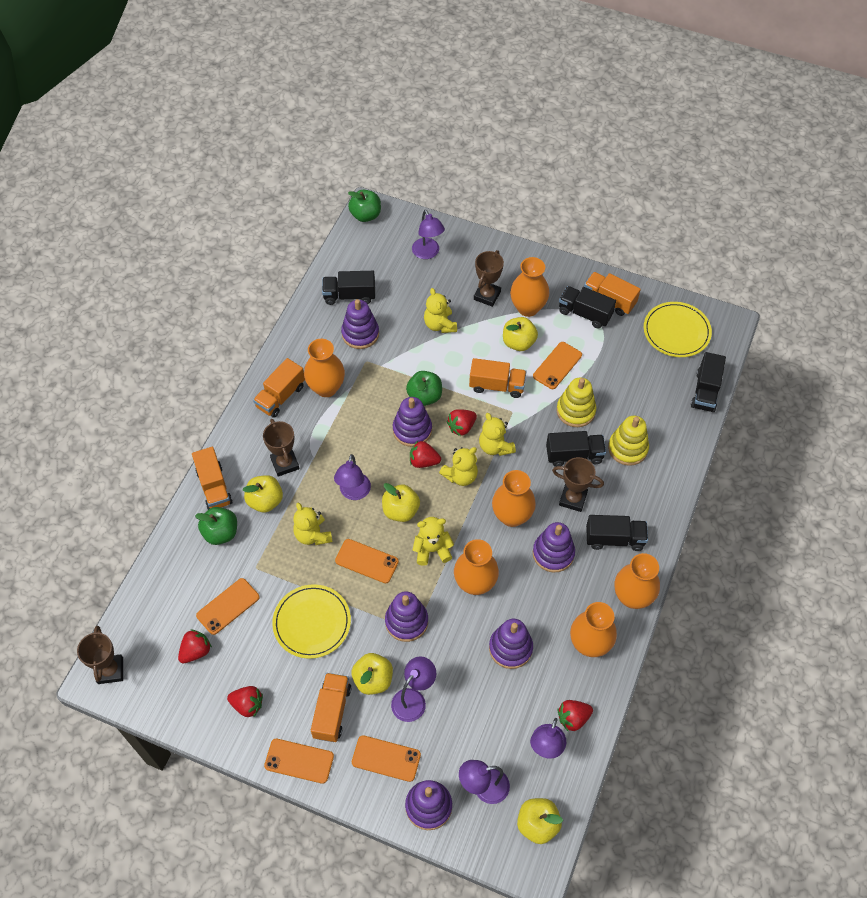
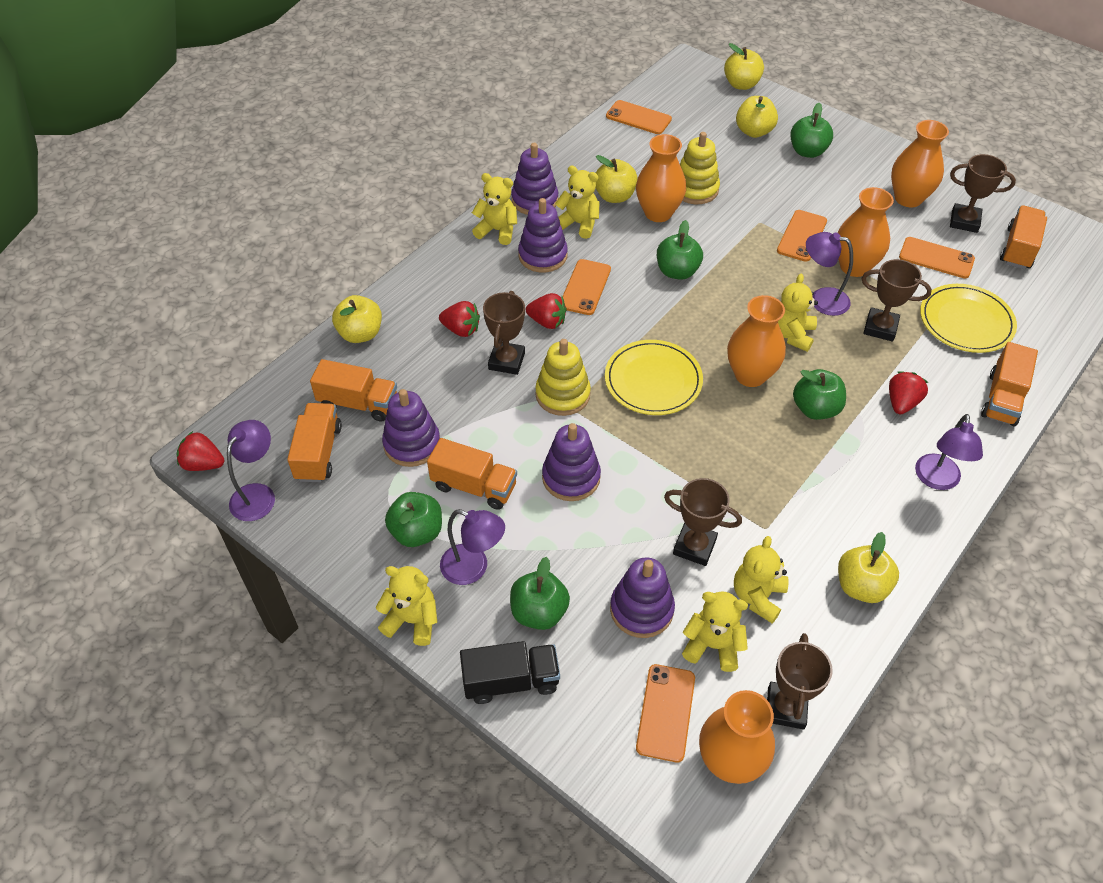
black truck: [322,271,375,305] [546,431,606,467] [559,286,616,329] [586,515,648,551] [691,352,726,412] = 5 -> [460,641,560,704] = 1
brown trophy: [77,626,123,684] [263,419,299,477] [474,250,504,307] [552,457,604,512] = 4 -> [483,291,525,375] [664,478,742,566] [767,633,833,729] [862,259,932,342] [950,154,1016,233] = 5
green apple: [195,507,237,545] [348,190,381,222] [406,371,442,406] = 3 -> [385,492,442,547] [510,557,570,630] [657,220,703,280] [790,103,833,158] [793,369,846,420] = 5
orange vase: [304,339,345,397] [454,539,499,595] [492,470,536,527] [510,257,549,317] [570,602,617,657] [614,553,660,609] = 6 -> [636,134,686,222] [699,690,775,784] [727,295,786,387] [838,187,894,277] [891,120,949,207] = 5
purple lamp: [334,454,371,500] [391,657,436,722] [412,210,445,259] [459,760,510,804] [530,718,566,759] = 5 -> [227,420,275,521] [440,509,505,585] [806,232,853,316] [915,414,983,490] = 4
purple stacking toy: [341,299,379,349] [385,591,428,642] [393,397,432,447] [405,780,452,830] [489,619,533,669] [533,522,575,573] = 6 -> [382,389,440,467] [511,143,558,215] [518,198,568,272] [542,423,601,501] [610,557,675,638] = 5
red strawberry: [178,629,212,663] [227,686,263,717] [410,441,441,468] [447,409,477,436] [558,700,593,731] = 5 -> [177,431,224,471] [439,301,480,337] [526,293,566,329] [889,371,928,414] = 4
yellow teddy bear: [293,503,333,545] [413,517,454,566] [424,288,457,333] [439,447,478,486] [479,413,516,456] = 5 -> [376,566,437,646] [472,173,517,245] [555,166,600,239] [682,591,748,672] [734,536,789,623] [778,274,818,352] = 6

